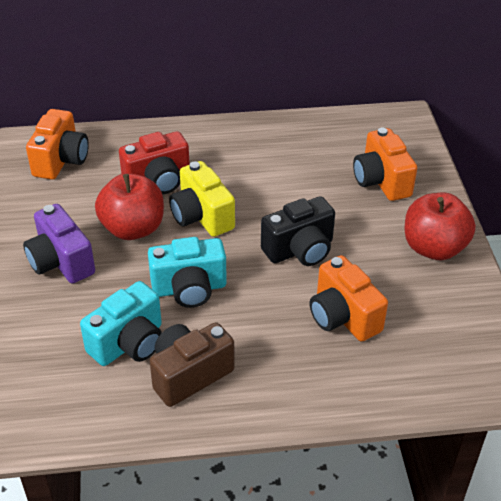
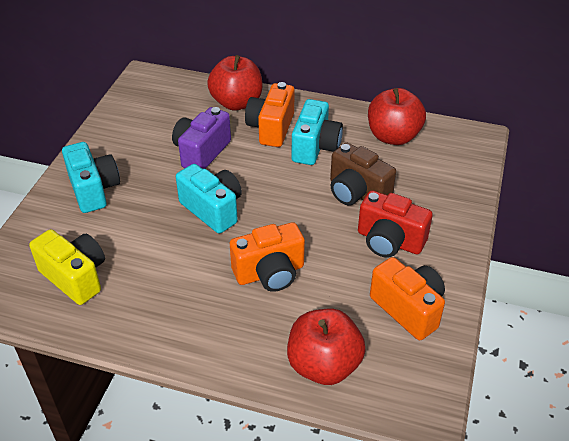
black camera: [261,196,335,266] = 1 -> none = 0
red apple: [95,173,164,240] [404,193,476,260] = 2 -> [207,55,263,111] [287,309,366,385] [368,88,426,145] = 3
turquoise camera: [80,281,162,366] [148,237,227,308] = 2 -> [62,142,120,213] [176,164,242,234] [292,99,343,165] = 3

